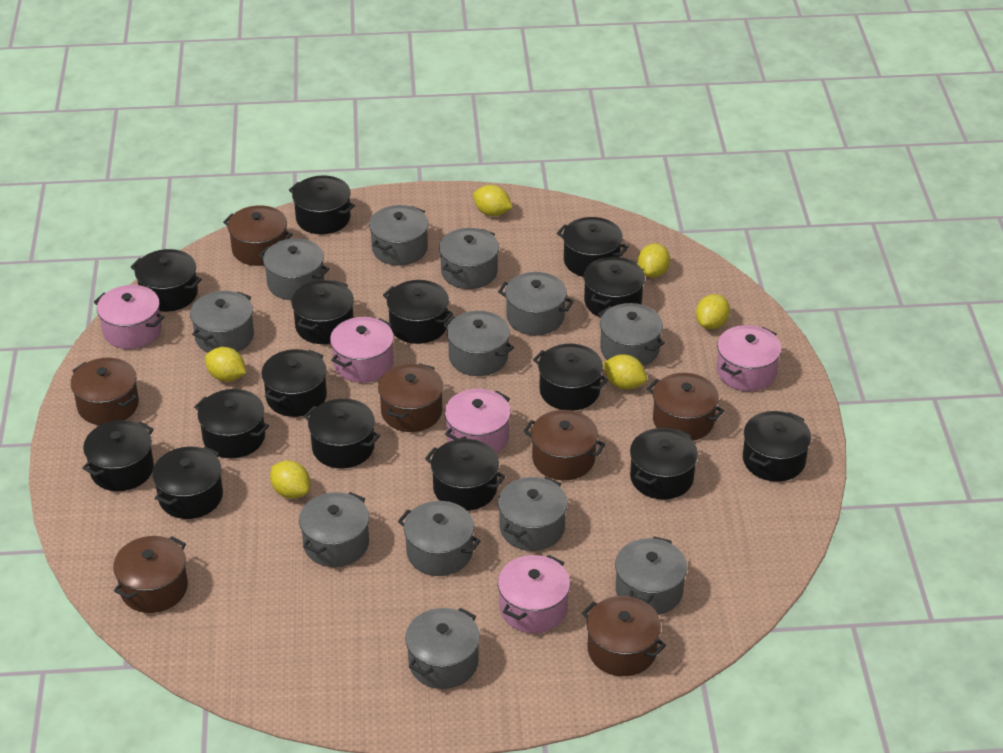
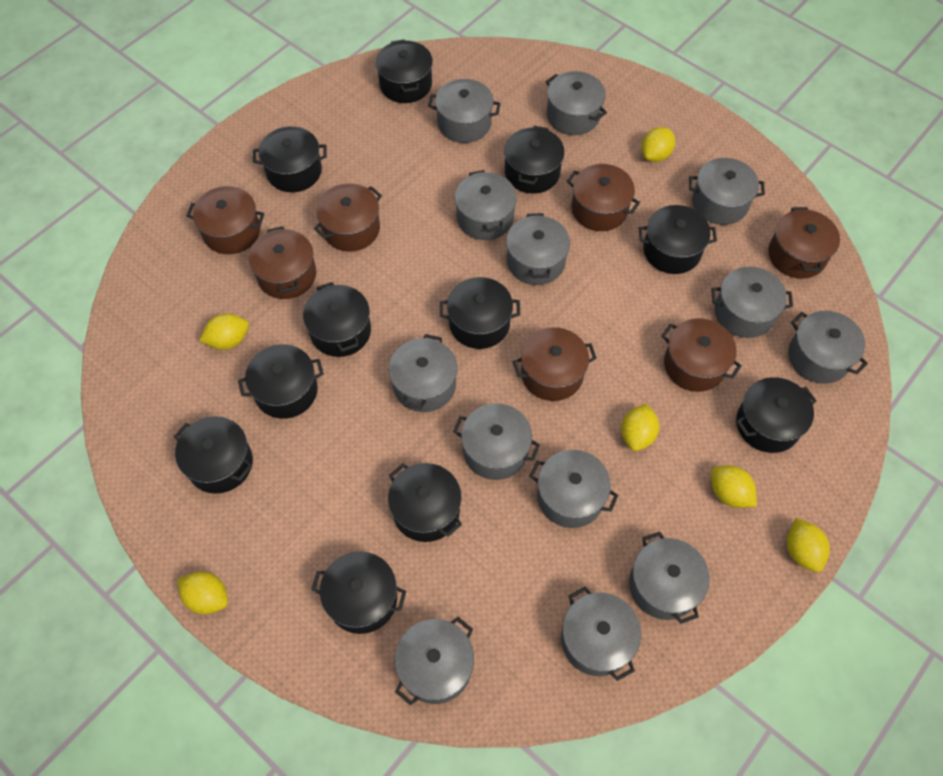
black pot: [82,420,154,491] [131,249,202,312] [152,447,223,519] [194,389,269,458] [261,349,327,417] [289,175,355,234] [291,280,354,344] [304,398,380,468] [383,280,453,344] [425,439,506,511] [533,343,608,411] [557,217,629,277] [584,257,645,317] [630,428,698,500] [743,411,811,482] = 15 -> [174,416,253,494] [238,344,324,419] [253,126,327,192] [303,282,371,357] [311,551,406,634] [375,39,433,103] [388,463,462,542] [440,277,520,349] [504,126,565,194] [638,205,717,274] [736,377,817,453] = 11
grey pot: [190,291,254,353] [259,238,329,300] [299,492,369,567] [369,205,429,265] [398,501,481,576] [405,608,480,689] [439,228,499,289] [443,311,514,376] [498,272,574,335] [498,477,567,551] [598,303,665,366] [615,536,687,615] = 12 -> [389,334,457,412] [395,617,474,705] [428,79,501,143] [453,403,540,480] [455,170,517,240] [506,213,570,285] [530,450,618,528] [546,71,607,135] [561,587,641,681] [629,532,710,624] [689,158,765,225] [711,267,793,338] [788,311,868,384] = 13
pink pot: [94,285,164,349] [330,317,394,383] [445,389,511,454] [498,555,570,633] [717,325,782,391] = 5 -> none = 0

